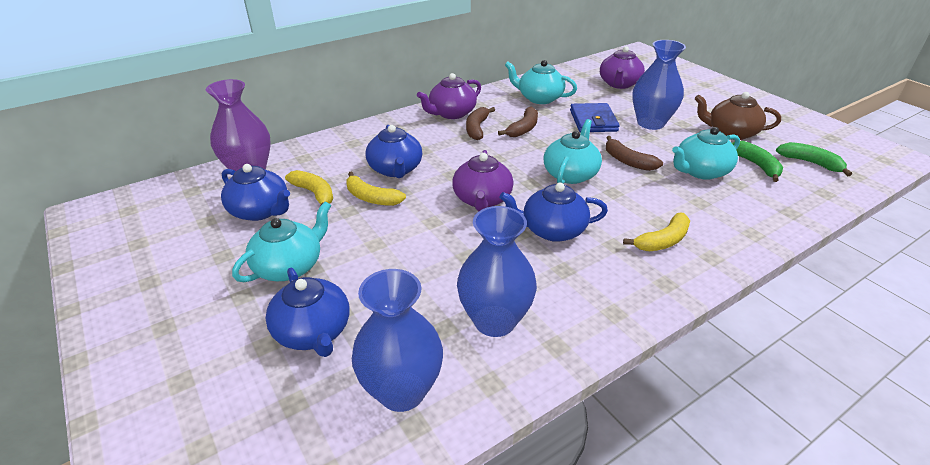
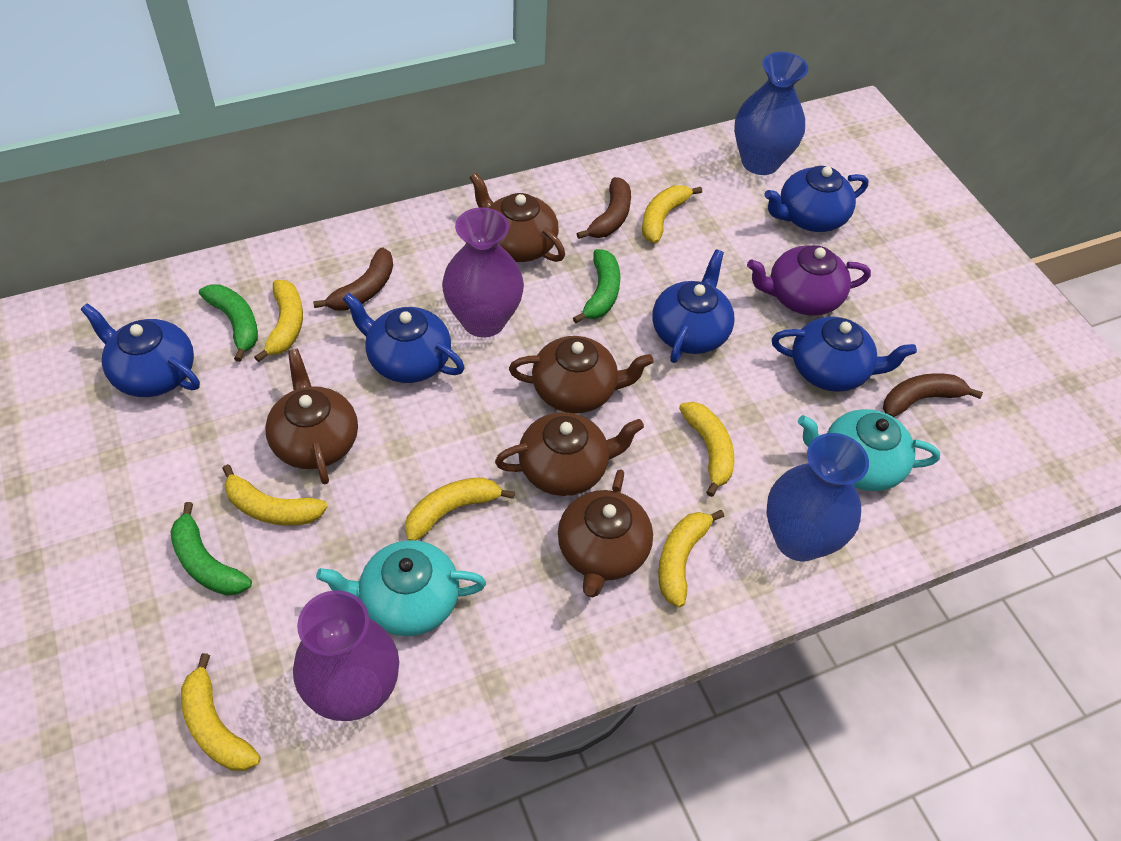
blue teapot: [221,164,290,221] [265,268,350,357] [366,125,422,178] [499,183,608,242] = 4 -> [80,303,200,397] [343,293,464,383] [652,249,735,363] [765,166,868,232] [772,317,917,392] = 5
blue vase: [352,269,443,412] [457,206,537,337] [632,40,686,130] = 3 -> [734,52,808,175] [766,433,869,561] = 2
blue wallet: [570,103,620,132] = 1 -> none = 0
brown teapot: [695,92,781,140] = 1 -> [265,349,358,484] [469,173,565,262] [495,412,644,496] [509,336,654,413] [558,469,653,597] = 5
green banana: [732,141,783,182] [776,142,852,176] = 2 -> [170,502,252,596] [199,285,258,362] [573,249,621,323] = 3
purple teapot: [417,73,481,119] [452,150,514,211] [600,46,645,89] = 3 -> [747,245,871,316] = 1
purple vase: [206,79,271,171] = 1 -> [293,590,399,721] [442,207,524,338] = 2
turquoise teapot: [232,201,331,282] [505,60,577,104] [544,119,602,184] [672,127,740,180] = 4 -> [316,540,486,636] [798,409,940,491] = 2
yellow banana: [285,170,333,205] [346,171,406,206] [623,213,690,251] = 3 -> [181,653,261,771] [222,464,328,526] [254,280,303,362] [405,477,515,541] [642,185,702,244] [658,510,724,607] [679,402,734,497] = 7

